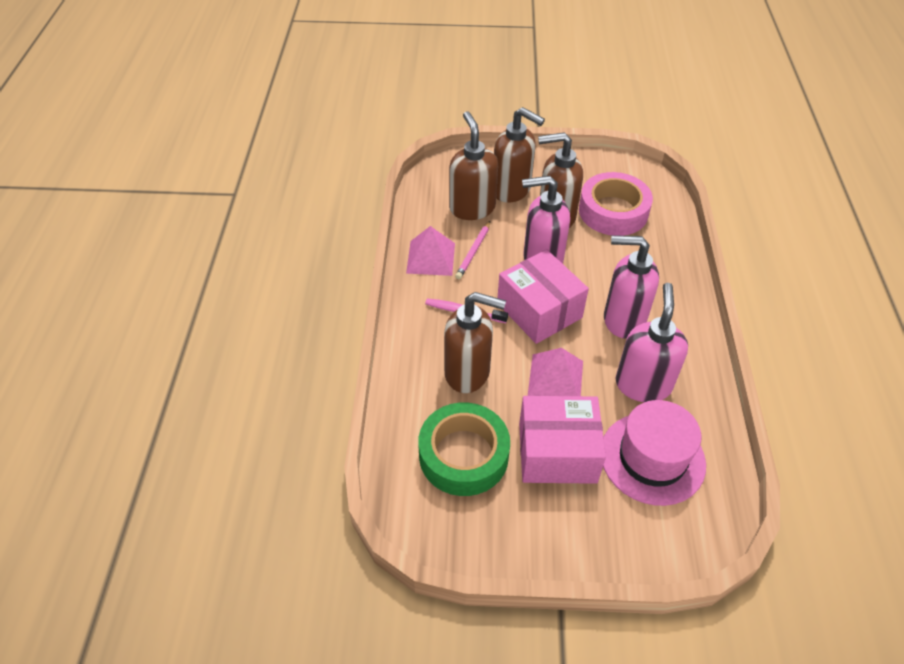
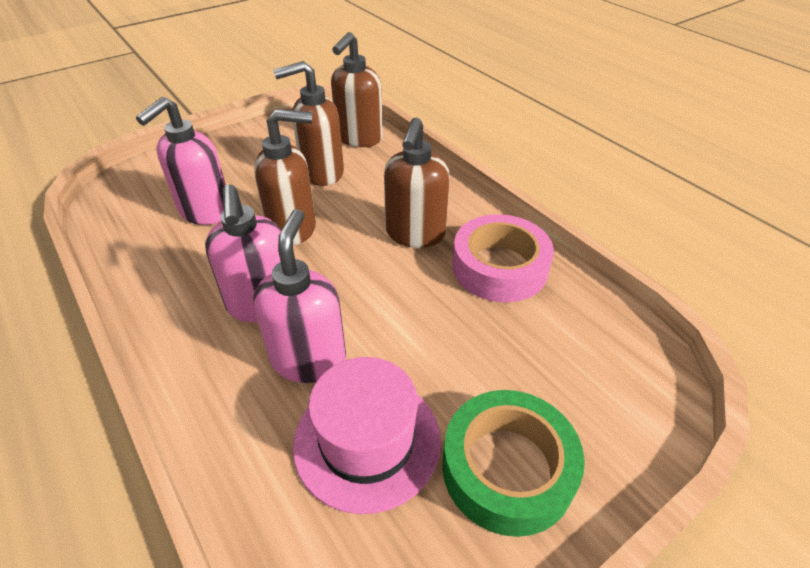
pink box: [498,249,589,344] [519,396,606,484] = 2 -> none = 0
pink pencil: [455,221,490,279] = 1 -> none = 0
pink pyramid: [406,226,455,276] [528,348,583,396] = 2 -> none = 0
pink toothbrush: [425,298,508,323] = 1 -> none = 0

